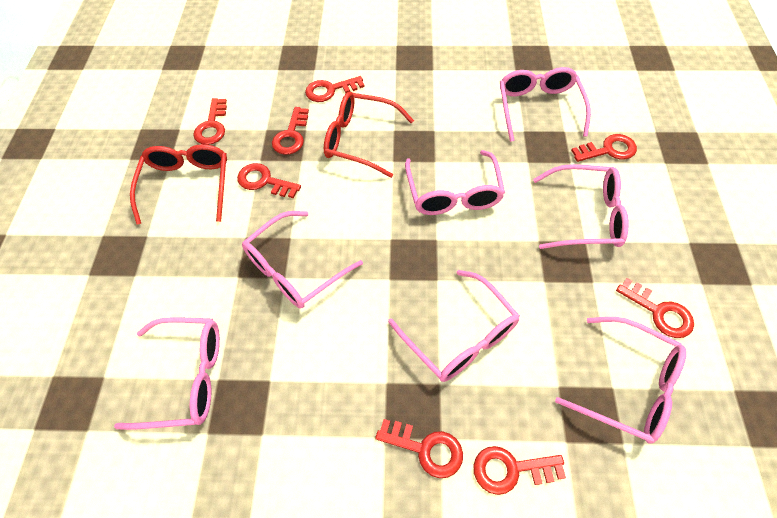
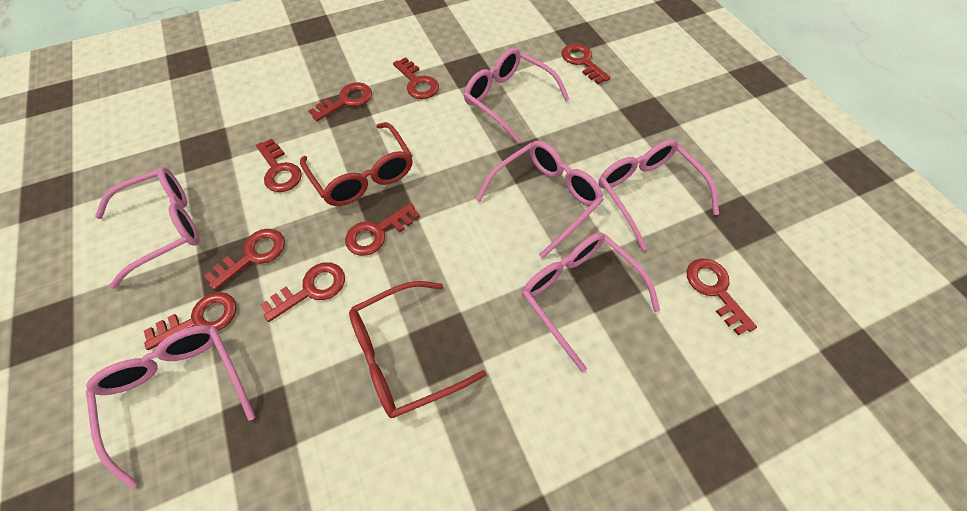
pink glasses: [114,317,220,430] [242,211,363,309] [388,270,520,382] [405,150,505,215] [500,67,591,142] [533,164,629,249] [555,316,687,444] = 7 -> [86,325,255,489] [95,167,199,289] [464,48,569,143] [476,141,604,258] [522,233,660,372] [598,139,719,251] = 6
red key: [193,98,227,145] [237,163,301,198] [272,107,309,155] [305,76,365,102] [375,419,463,478] [473,446,566,495] [571,134,637,162] [616,278,694,338] = 8 -> [144,292,237,350] [204,229,285,290] [256,138,302,192] [260,262,345,322] [309,82,372,121] [345,203,420,256] [393,57,439,99] [562,43,611,84] [687,259,757,336] = 9

